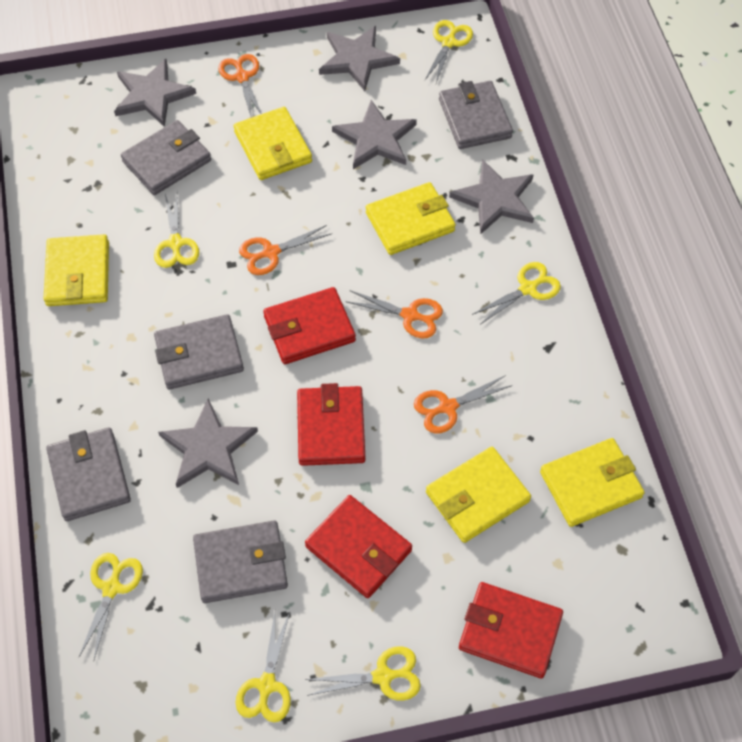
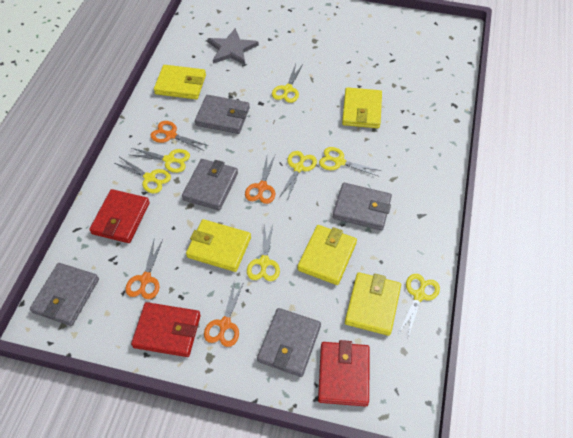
grey star: [114,59,196,127] [158,398,258,488] [319,26,400,91] [332,100,417,169] [449,159,534,235] = 5 -> [208,28,259,65] = 1
red wallet: [263,287,356,364] [297,383,365,466] [305,495,412,598] [459,582,563,678] = 4 -> [89,189,150,243] [131,302,201,357] [318,340,370,407] = 3
yellow scissors: [79,553,143,660] [154,194,199,268] [236,612,291,722] [305,646,421,700] [425,20,473,83] [472,262,561,324] = 6 -> [115,157,171,193] [131,148,190,173] [247,223,280,281] [272,64,303,103] [279,151,317,201] [319,147,382,176] [399,274,440,337] = 7

